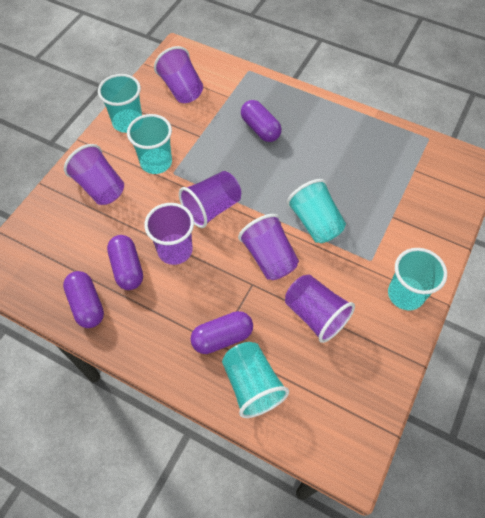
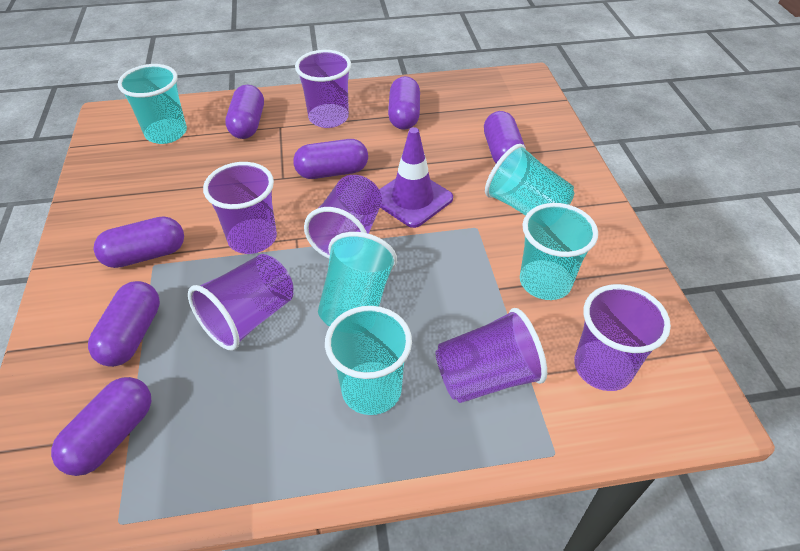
purple capsule: [63,271,104,328] [107,235,143,290] [191,311,253,354] [241,100,282,142] = 4 -> [51,377,151,476] [88,281,160,367] [94,216,184,268] [225,84,264,139] [293,139,368,179] [388,76,420,130] [484,111,525,163] = 7
purple traffic cone: none = 0 -> [379,127,453,228] = 1

